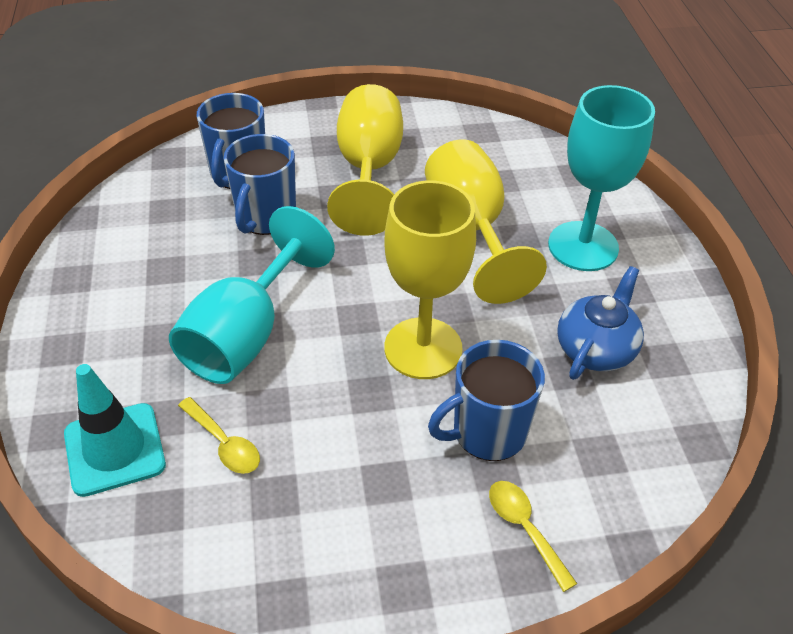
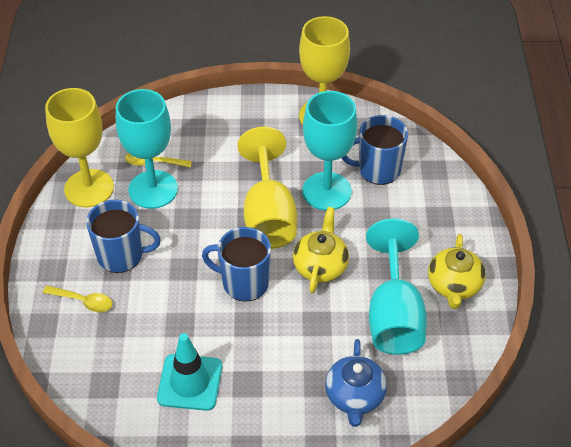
turquoise goblet: [169,206,335,384] [548,85,655,271] = 2 -> [116,89,178,209] [302,91,357,210] [366,219,427,355] = 3
yellow teapot: none = 0 -> [293,207,349,293] [428,234,486,309] = 2

